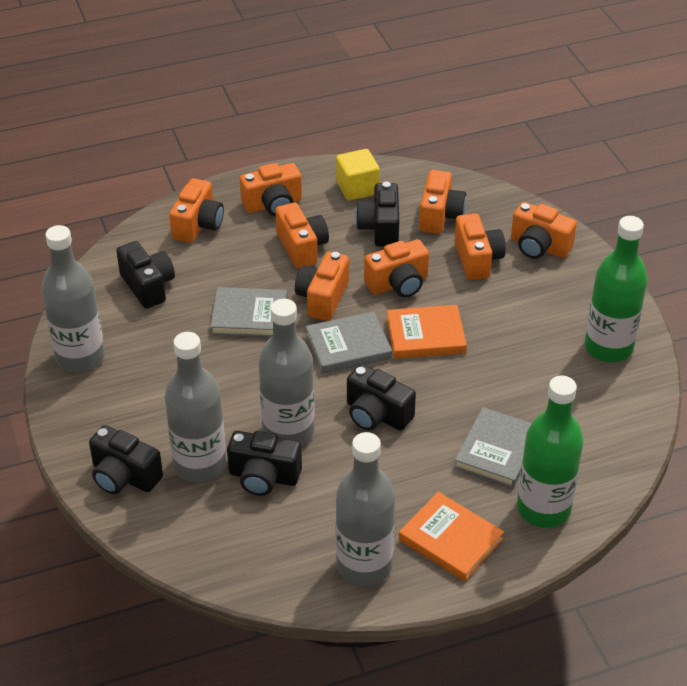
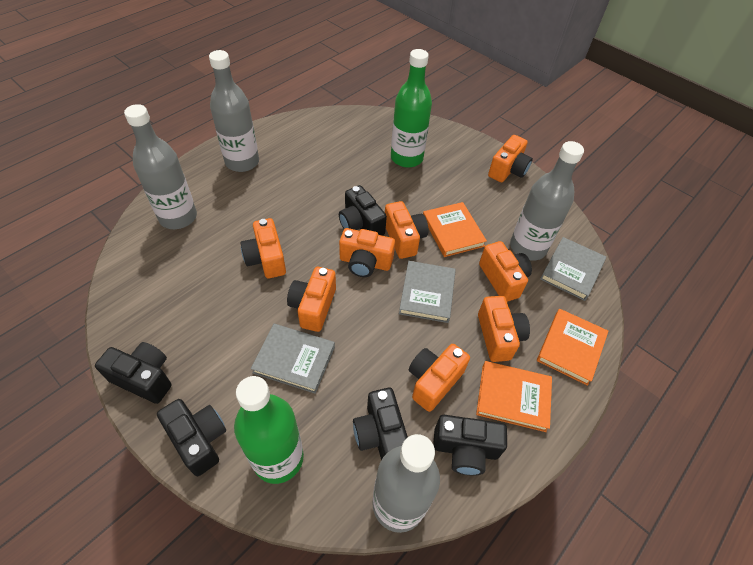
orange book: [387,305,467,359] [399,492,504,581] = 2 -> [423,202,487,257] [476,361,552,432] [537,309,608,386] = 3
yellow cube: [336,149,380,201] = 1 -> none = 0

